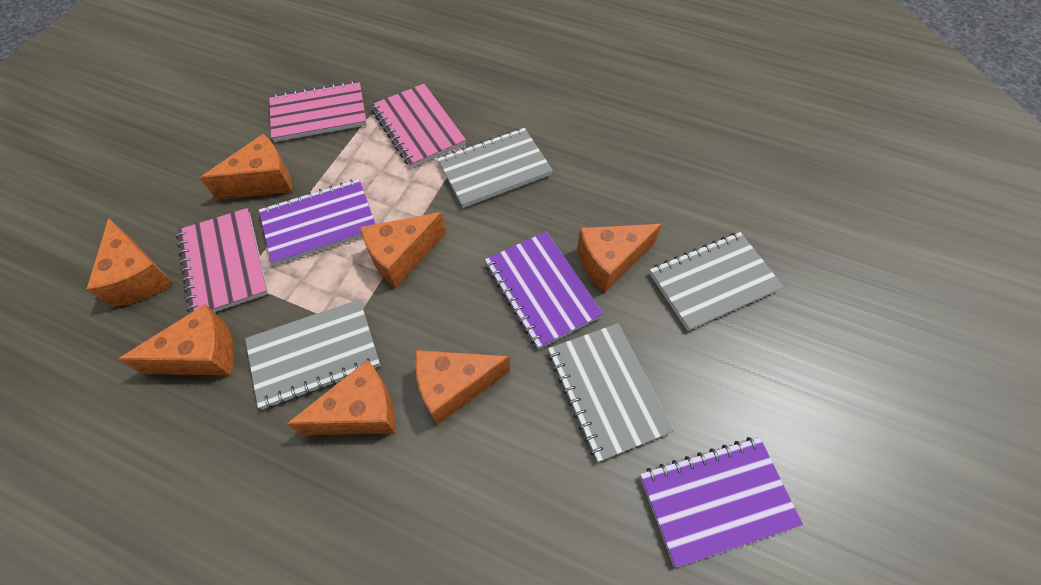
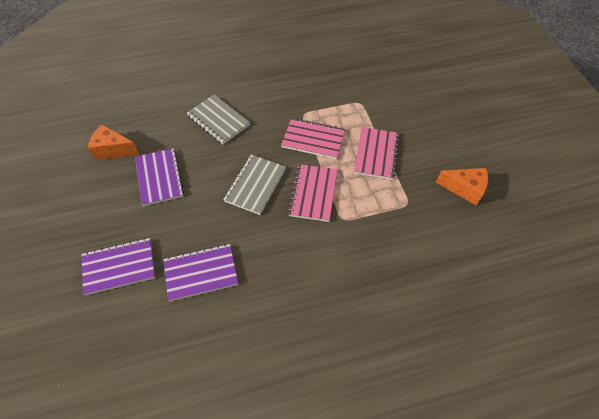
grey notebook: [245,299,380,409] [438,128,553,208] [548,323,674,462] [649,232,784,331] = 4 -> [187,95,250,144] [223,154,286,215] = 2
orange cheese: [87,219,174,307] [117,304,234,375] [200,134,292,200] [287,360,396,435] [360,212,446,288] [415,350,510,425] [577,224,662,293] = 7 -> [88,124,139,160] [436,168,488,206] = 2

